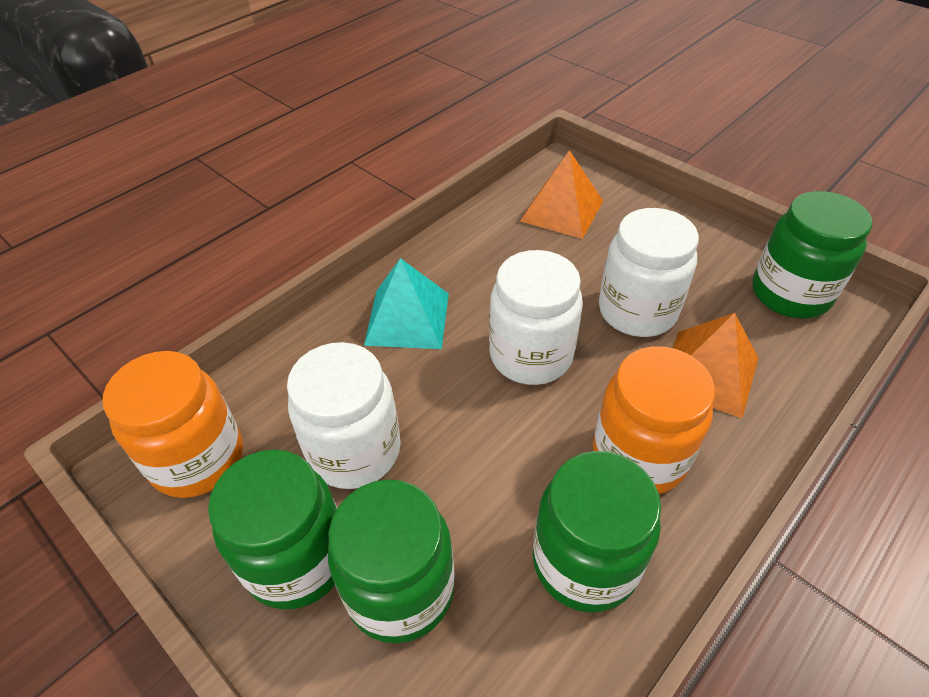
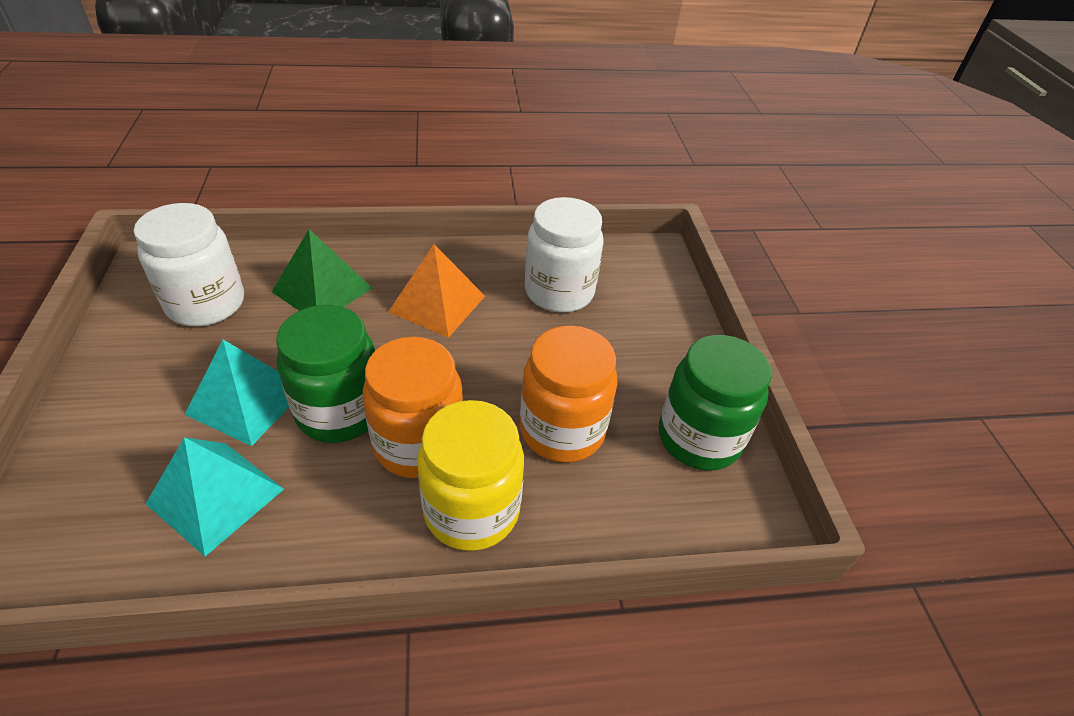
green jar: [208,449,338,609] [328,479,455,643] [533,451,661,613] [752,191,872,319] = 4 -> [276,305,375,443] [659,335,772,471] = 2
green pyramid: none = 0 -> [272,229,373,311] = 1
orange pyramid: [520,150,603,239] [673,313,758,418] = 2 -> [388,244,485,338] = 1
turquoise pyramid: [364,258,449,349] = 1 -> [146,437,284,556] [184,340,289,446] = 2
white jar: [287,342,401,489] [489,250,583,385] [599,208,699,337] = 3 -> [134,203,244,326] [525,197,604,313] = 2
yellow jar: none = 0 -> [417,400,524,551] = 1

